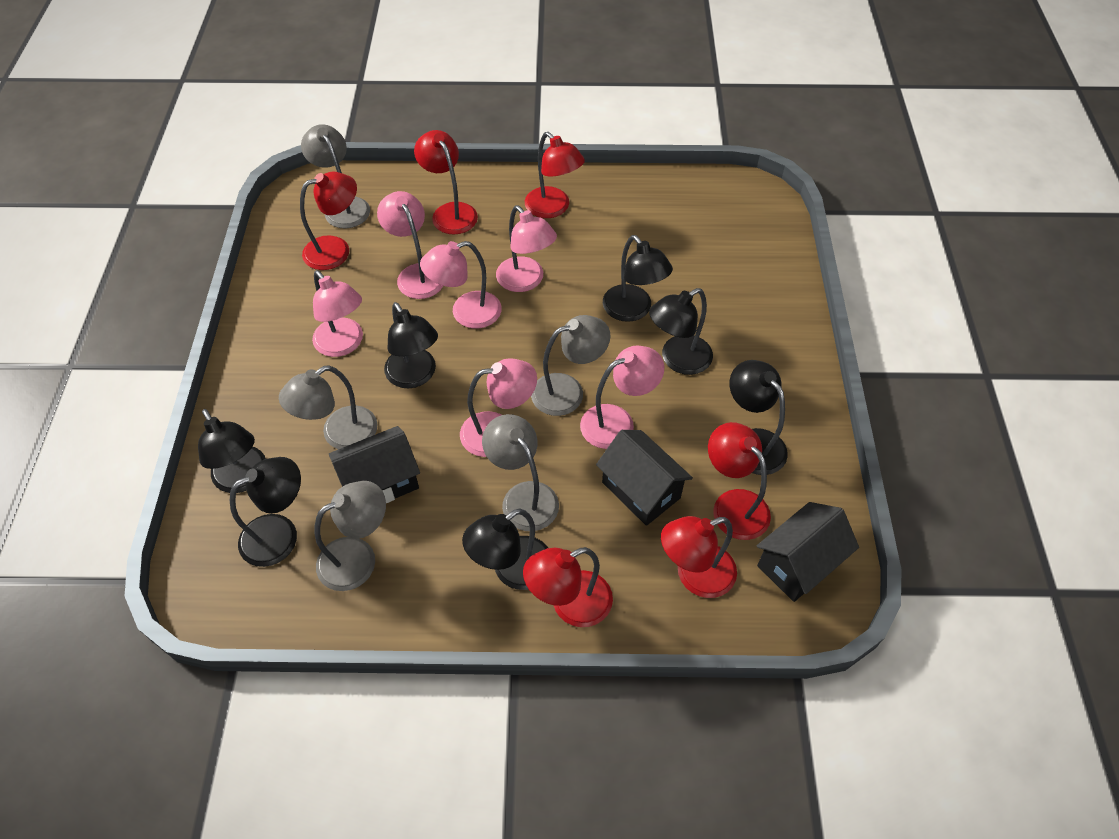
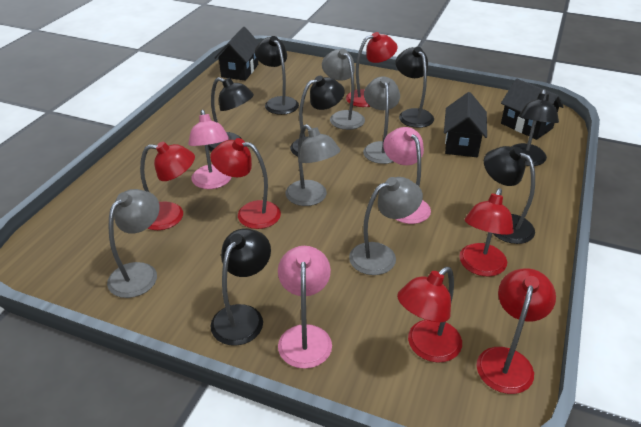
pink lamp: [312,270,363,357] [377,191,443,299] [420,241,502,328] [460,358,537,457] [496,205,557,292] [580,345,664,449] = 6 -> [188,110,231,189] [278,246,332,369] [383,127,431,224] = 3

